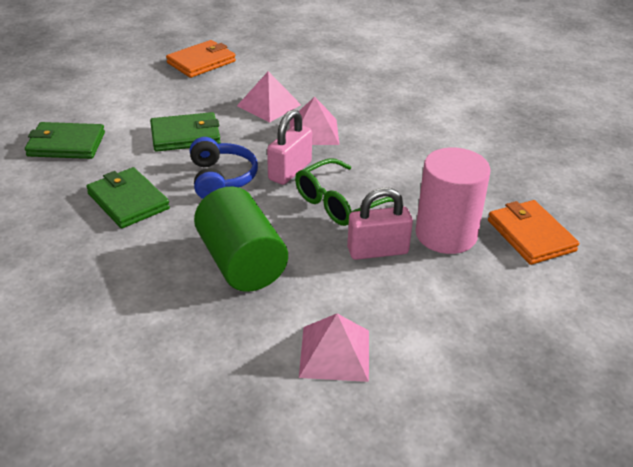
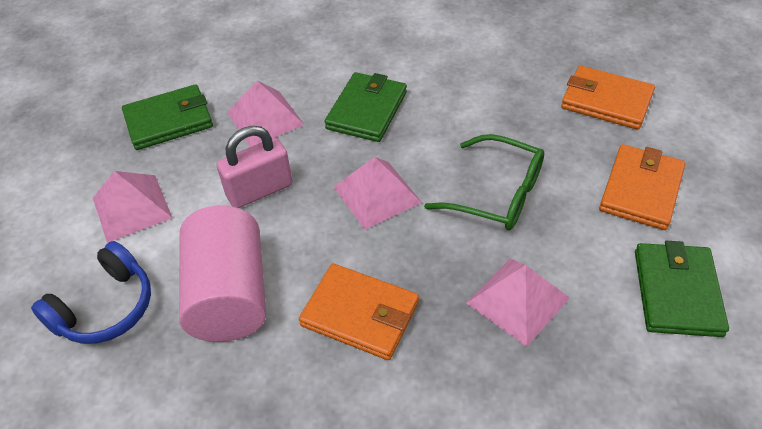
green cylinder: [194,186,288,292] = 1 -> none = 0
orange wallet: [166,40,236,78] [488,200,579,265] = 2 -> [299,263,419,360] [561,66,655,130] [599,144,685,230] = 3
pink padlock: [267,110,312,185] [347,187,413,260] = 2 -> [217,126,293,208] = 1
pink pyramid: [237,71,301,122] [290,97,339,145] [299,314,369,382] = 3 -> [93,171,172,243] [227,80,304,147] [334,157,422,229] [467,258,570,347] = 4

